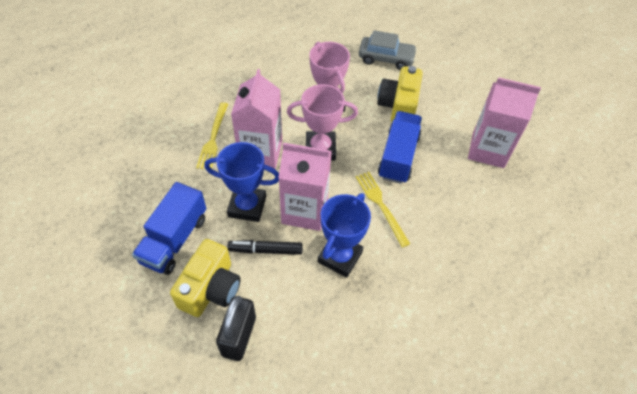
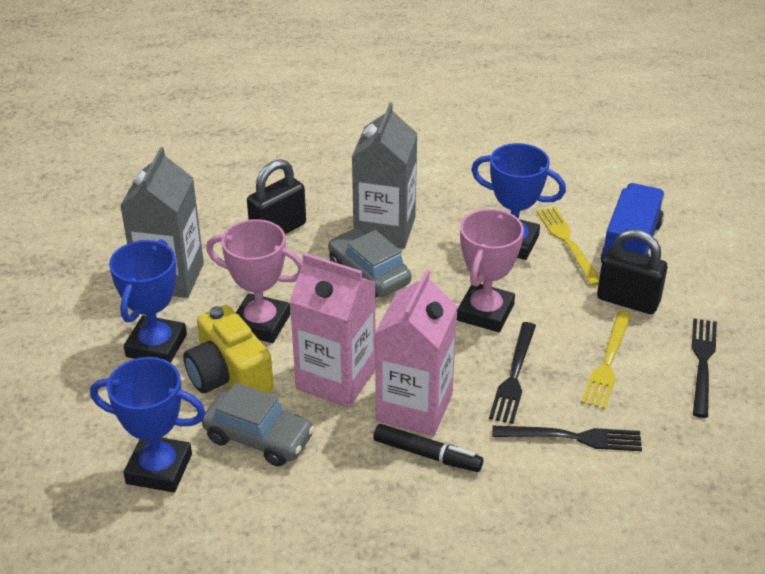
black fork: none = 0 -> [489,322,536,424] [492,426,642,451] [691,319,717,418] = 3
black padlock: [216,296,256,361] = 1 -> [247,159,306,234] [597,229,667,314] = 2
blue trophy: [204,142,279,222] [318,193,371,278] = 2 -> [90,357,206,492] [109,239,187,363] [471,143,566,260] = 3
blue truck: [132,182,206,275] [378,111,422,184] = 2 -> [601,183,664,263] = 1
grey car: [359,30,417,70] = 1 -> [202,383,315,466] [328,228,411,298] = 2
grey carton: none = 0 -> [120,147,204,298] [352,103,418,249] = 2
pink carton: [231,69,282,169] [279,143,332,231] [468,77,541,168] = 3 -> [289,253,376,408] [375,270,458,436] = 2
yellow camera: [170,239,241,317] [377,66,423,122] = 2 -> [183,305,274,393] = 1

